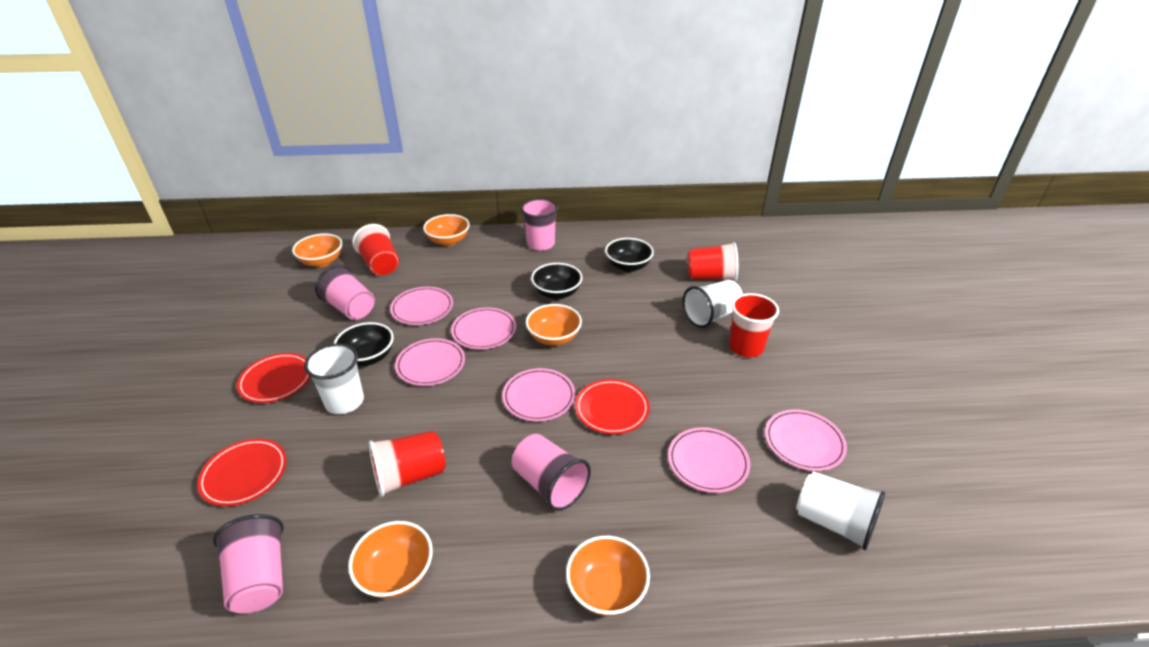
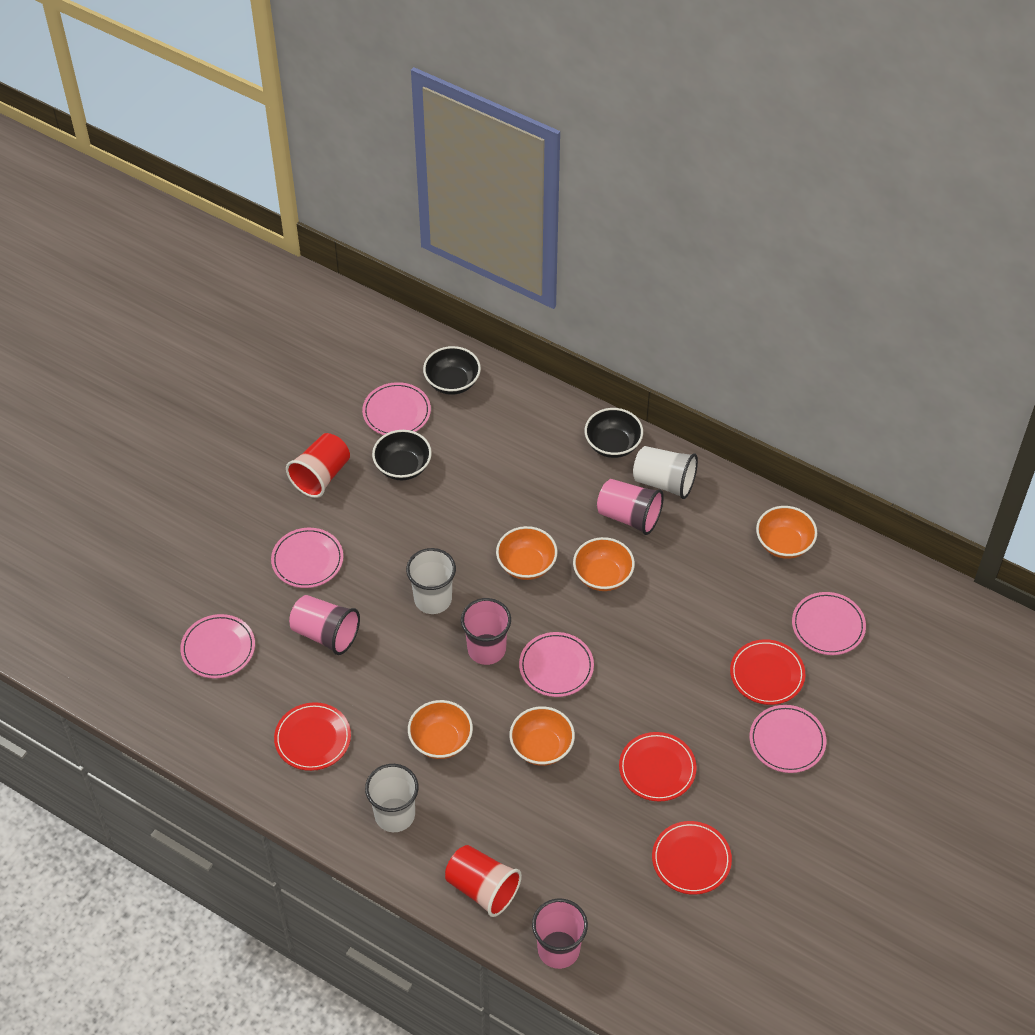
red cup: [352,224,399,276] [369,431,446,497] [688,242,738,281] [729,293,779,358] = 4 -> [286,433,350,498] [445,845,522,917] = 2
red plate: [197,438,287,506] [237,353,311,403] [575,379,650,434] = 3 -> [274,702,351,771] [619,732,697,802] [652,821,732,895] [730,639,805,705] = 4

